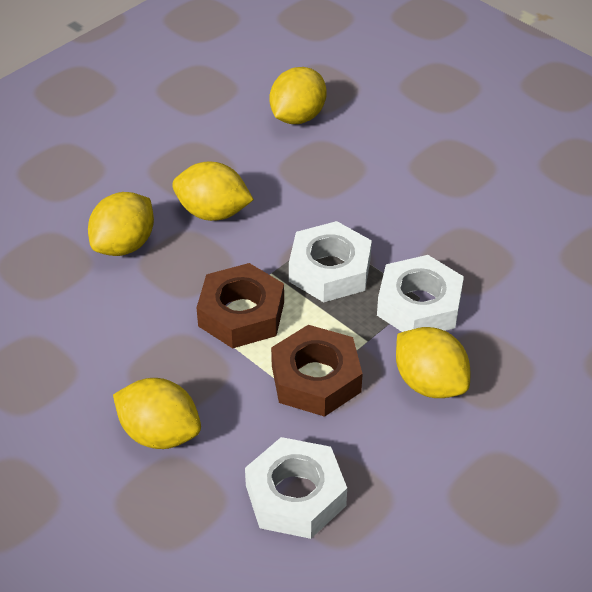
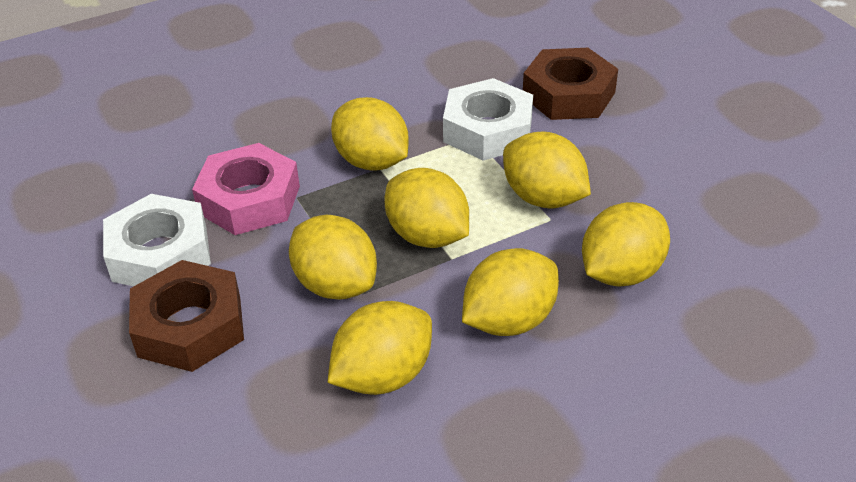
pink nut: none = 0 -> [192,143,300,235] = 1
white nut: [245,437,347,539] [289,221,372,302] [377,255,464,332] = 3 -> [103,194,211,286] [443,78,533,161] = 2
yellow lemon: [88,192,154,256] [113,378,201,449] [172,162,254,221] [269,67,327,124] [396,327,470,398] = 5 -> [289,215,377,300] [328,301,432,395] [331,97,409,171] [385,168,469,248] [462,248,559,336] [503,132,591,208] [582,202,670,287] = 7

